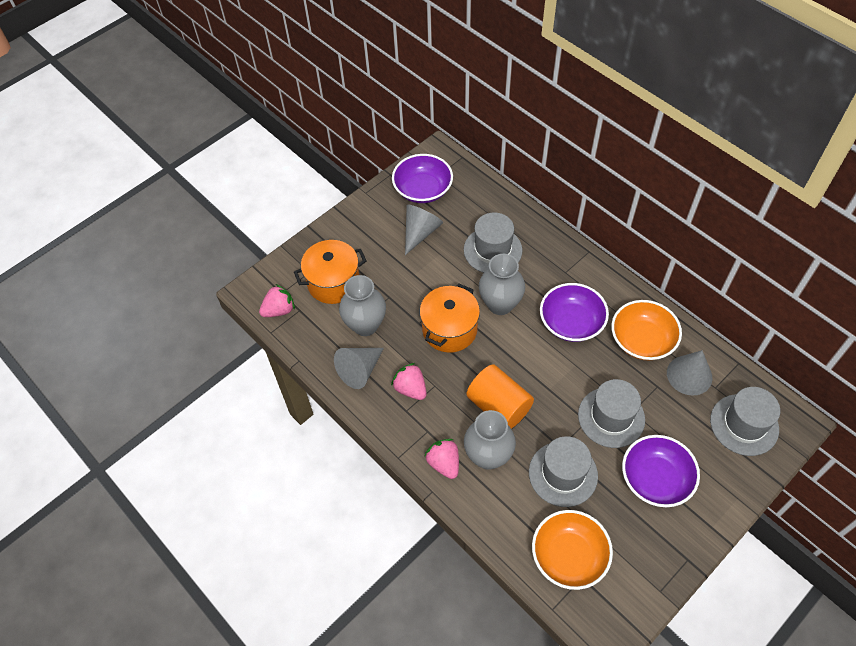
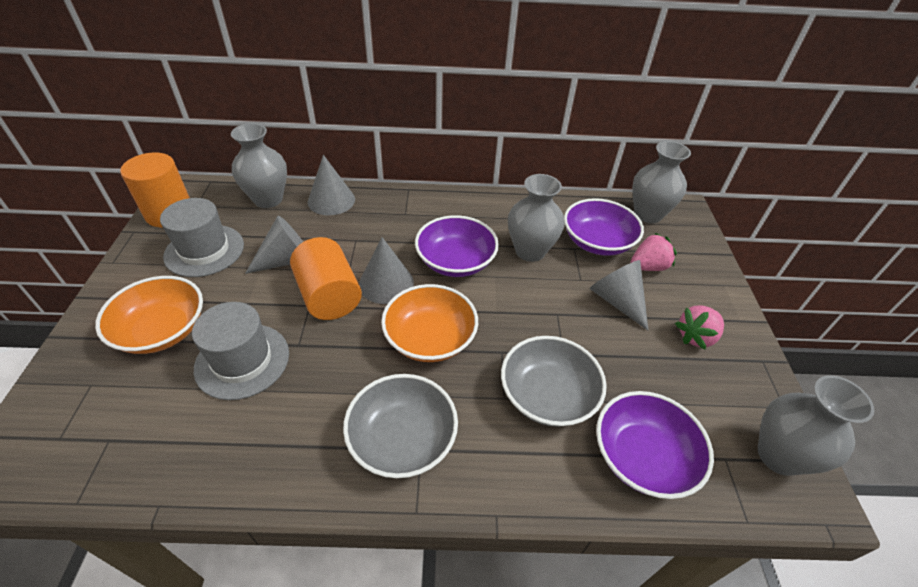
grey bowl: none = 0 -> [343,374,458,478] [501,336,607,427] = 2
grey cone: [334,348,384,389] [405,205,443,255] [667,350,712,396] = 3 -> [245,216,303,274] [308,155,355,215] [359,237,414,304] [589,260,648,330] = 4
grey hat: [464,212,522,273] [529,436,598,507] [578,379,645,448] [710,387,780,456] = 4 -> [160,198,244,277] [192,302,289,400] = 2
grey vase: [339,275,386,336] [464,410,516,470] [479,254,525,315] = 3 -> [231,123,287,208] [508,174,565,262] [632,141,691,223] [758,375,874,476] = 4
orange cylinder: [467,364,534,429] = 1 -> [120,152,190,227] [290,237,362,320] = 2
orange pot: [294,240,367,304] [420,283,480,353] = 2 -> none = 0
pink strawberry: [259,284,295,317] [391,363,427,400] [425,439,459,479] = 3 -> [630,233,677,271] [675,305,724,350] = 2

